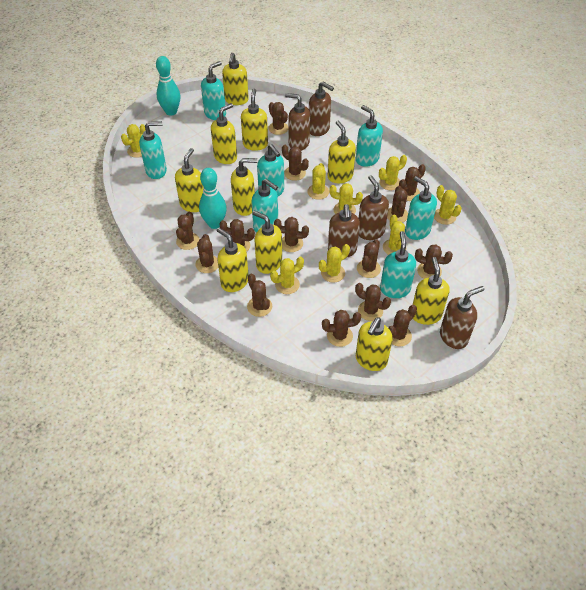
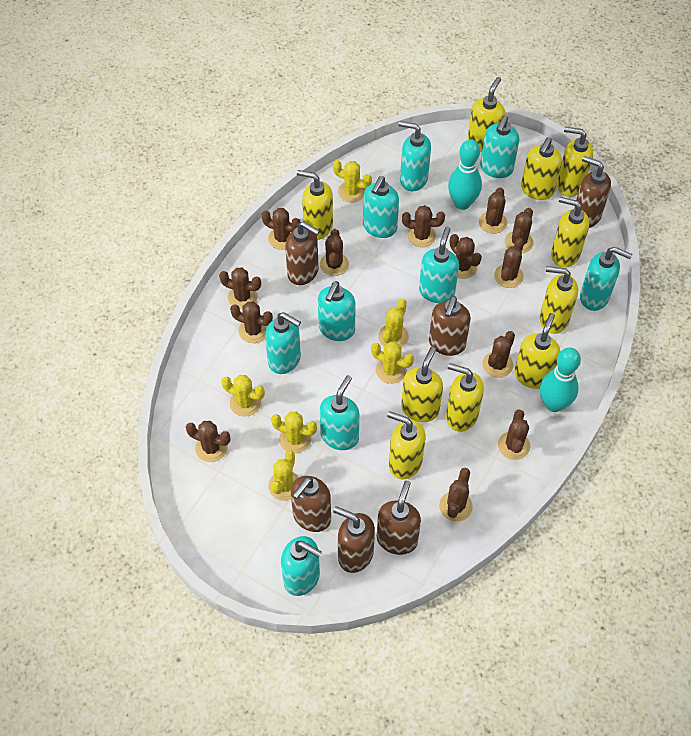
brown cactus: [176,212,200,250] [195,234,218,273] [219,219,255,252] [247,274,272,317] [268,102,289,135] [274,217,309,252] [282,145,309,181] [322,310,361,347] [355,283,391,321] [357,239,381,278] [387,186,408,223] [388,305,417,347] [399,164,426,201] [415,245,453,279] = 14 -> [186,421,231,462] [219,267,261,309] [230,302,273,343] [261,208,300,250] [320,229,349,276] [402,205,445,247] [439,468,473,522] [450,234,482,279] [479,187,507,234] [482,331,515,378] [494,238,524,288] [498,410,530,460] [505,208,534,253] = 13
brown soap dispenser: [285,93,310,151] [309,82,334,136] [328,204,360,258] [359,175,389,240] [440,286,485,349] = 5 -> [285,221,320,285] [291,476,331,532] [333,506,375,573] [377,481,421,555] [429,296,471,356] [574,156,611,228] = 6
turquoise soap dispenser: [139,121,167,179] [201,61,226,120] [252,179,278,233] [257,144,284,196] [356,105,383,167] [380,231,416,298] [405,176,437,240] = 7 -> [265,312,301,374] [281,536,322,596] [318,281,356,341] [320,375,359,450] [363,176,399,238] [399,121,431,191] [419,227,459,303] [480,115,519,178] [580,247,632,311] = 9
yellow cactus: [121,124,146,158] [270,257,304,294] [307,163,329,200] [319,244,350,283] [329,183,363,214] [379,155,407,191] [383,214,405,255] [434,185,462,225] = 8 -> [221,375,265,417] [268,450,299,501] [271,411,317,453] [333,160,372,203] [371,342,414,384] [378,298,409,348] = 6

